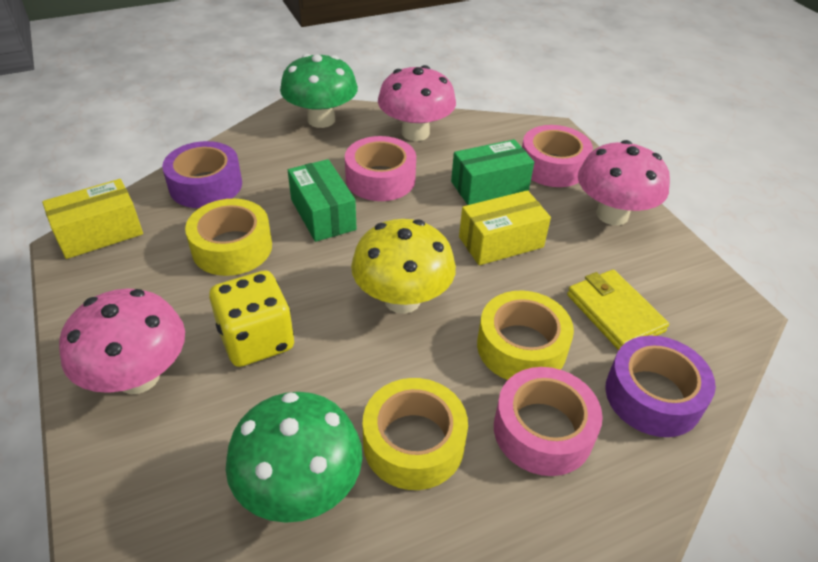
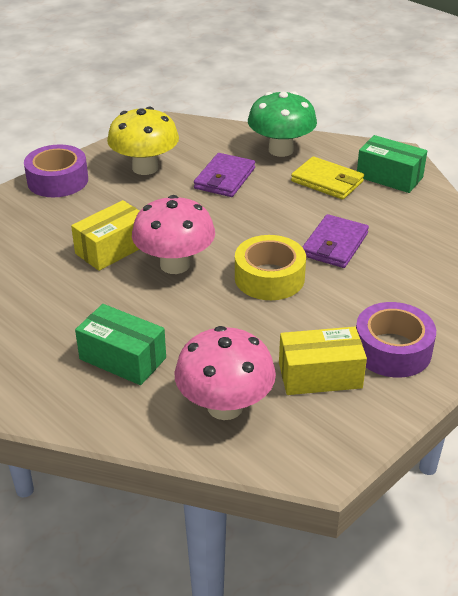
green mushroom: [226,392,362,523] [280,54,358,128] = 2 -> [248,91,317,157] = 1
pink mushroom: [59,289,185,394] [378,65,456,141] [578,140,670,225] = 3 -> [132,195,215,274] [175,326,276,420] = 2
pink tape: [345,136,416,201] [494,367,603,476] [522,125,593,187] = 3 -> none = 0
purple wallet: none = 0 -> [194,153,255,197] [302,214,369,268] = 2
yellow dice: [209,270,294,367] = 1 -> none = 0
yellow tape: [185,199,272,276] [362,378,468,490] [477,290,574,380] = 3 -> [235,235,306,300] = 1

